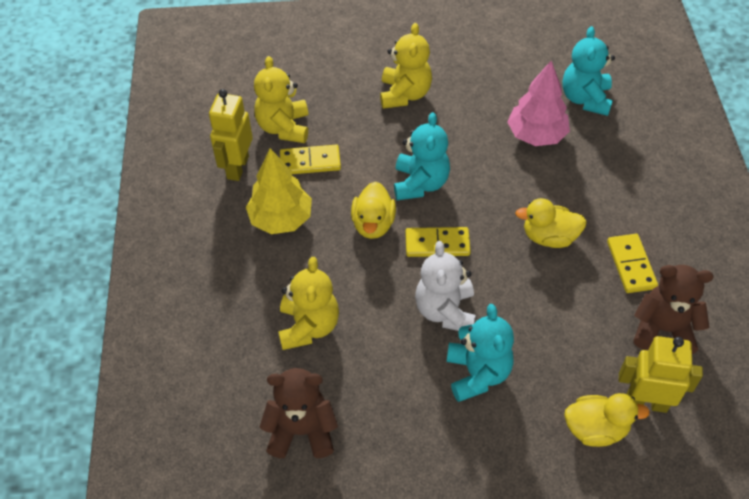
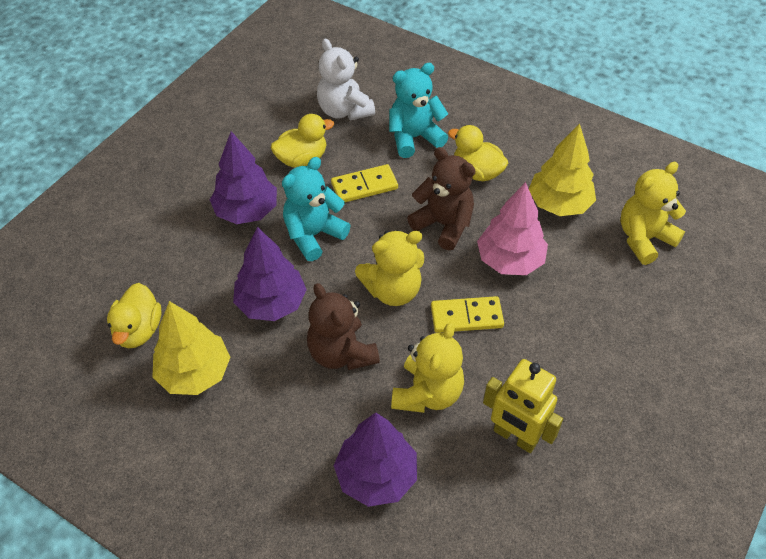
purple tree: none = 0 -> [210,131,277,224] [233,227,307,321] [333,412,417,507] = 3
turquoise teddy bear: [394,112,450,201] [447,304,514,402] [562,26,615,116] = 3 -> [282,157,351,261] [389,63,448,158] = 2
yellow domino: [280,144,341,174] [405,227,471,257] [607,234,658,293] = 3 -> [331,164,398,202] [431,296,504,333] = 2
yellow robot: [209,89,253,181] [619,336,703,413] = 2 -> [483,359,563,453] = 1
yellow tree: [246,148,312,234] = 1 -> [152,301,230,395] [529,123,596,216] = 2

